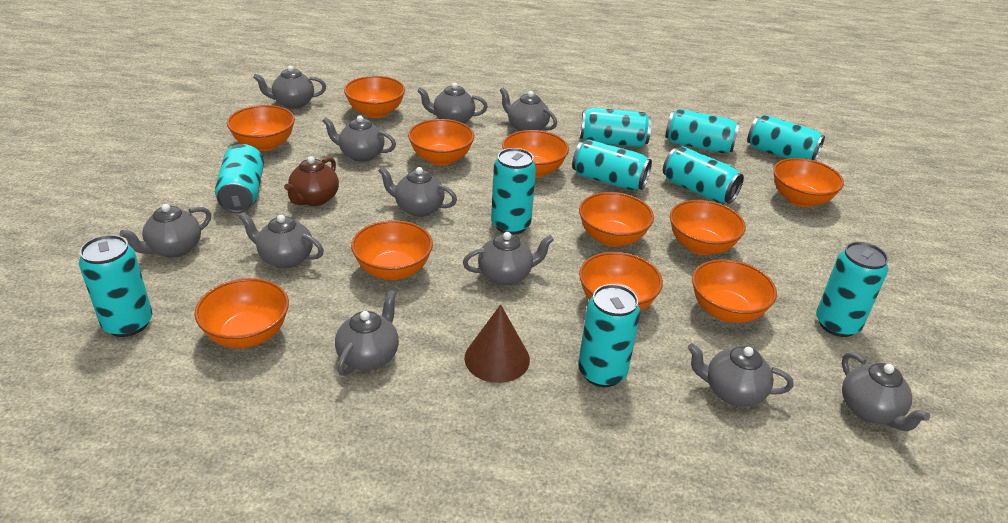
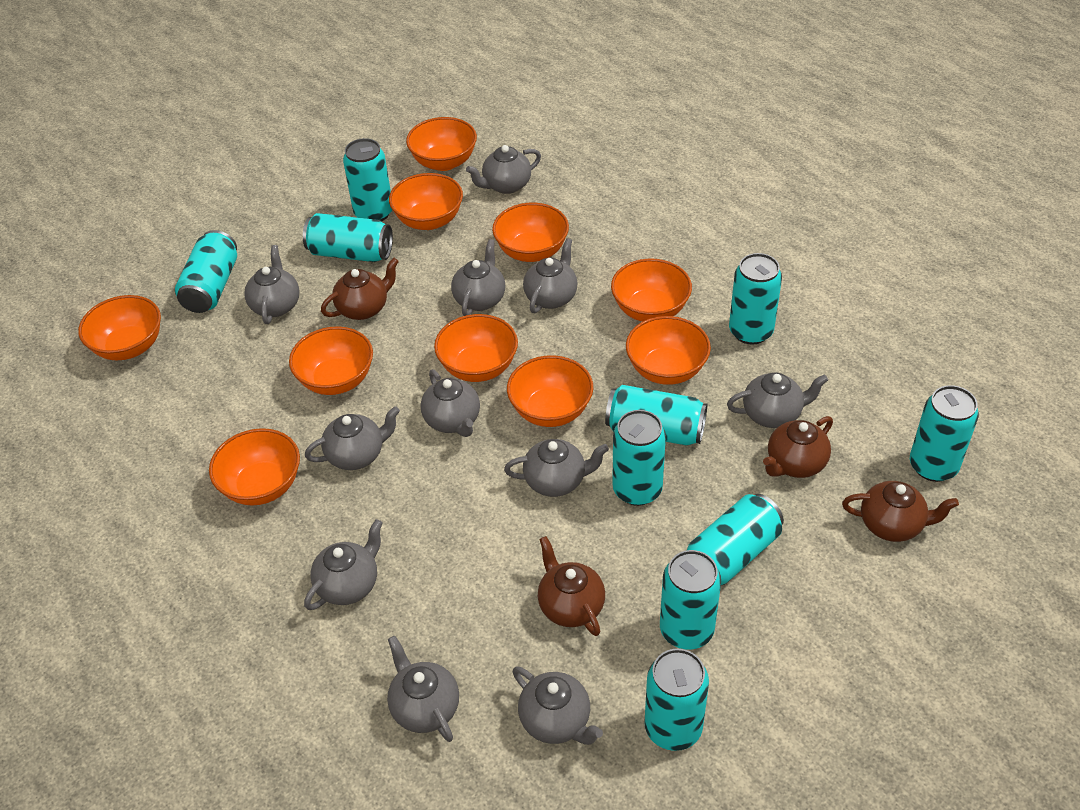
brown cone: [464,304,530,383] = 1 -> none = 0
brown teapot: [284,156,339,206] = 1 -> [321,258,399,320] [538,536,605,636] [763,416,833,478] [842,481,959,542] = 4
orange bowl: [194,278,289,348] [227,105,295,151] [344,76,405,118] [351,220,433,280] [408,119,474,166] [502,130,569,178] [579,192,654,247] [579,252,663,311] [670,200,746,255] [692,259,777,323] [773,158,844,207] = 11 -> [78,295,161,360] [209,428,300,506] [289,326,373,395] [389,173,463,230] [406,117,477,171] [434,314,518,382] [492,203,569,262] [507,355,593,427] [611,259,692,322] [626,316,711,385] = 10

